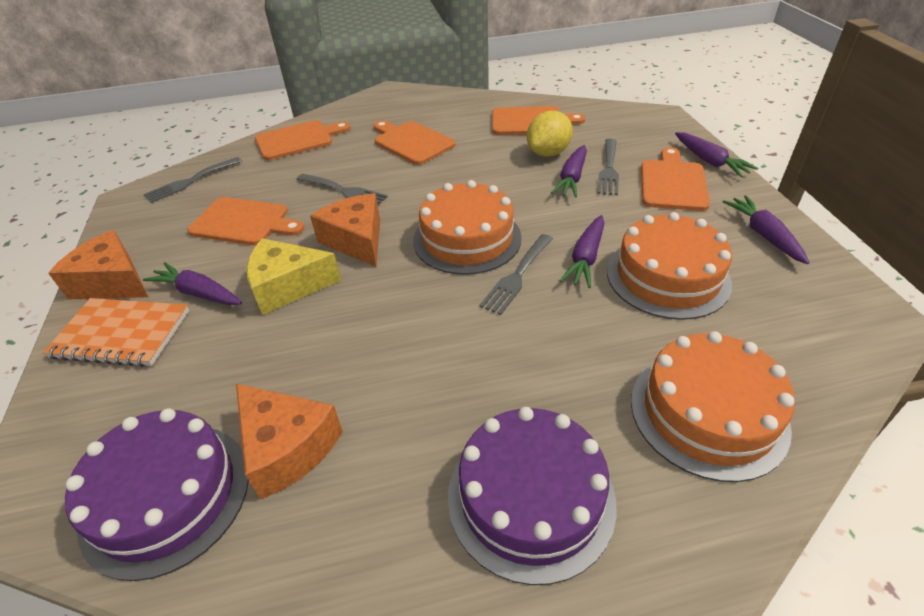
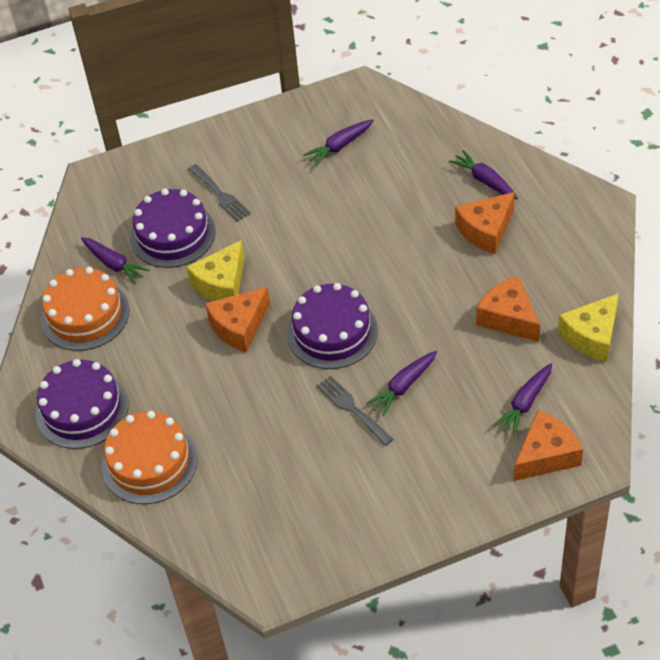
grey fork: [143,157,242,203] [296,174,388,205] [479,234,553,315] [597,139,619,195] = 4 -> [188,164,251,222] [316,375,393,446] = 2
orange cake: [413,180,522,275] [607,212,732,320] [631,331,795,482] = 3 -> [41,267,129,351] [102,411,198,504] = 2
orange cheese: [48,230,148,299] [236,384,343,499] [310,193,380,267] = 3 -> [205,287,270,352] [455,192,515,254] [476,276,540,342] [513,410,583,481] = 4
orange cutting board: [187,197,304,245] [255,120,351,160] [374,120,455,165] [492,106,585,135] [641,147,710,211] = 5 -> none = 0
orange notebook: [43,298,189,367] = 1 -> none = 0
purple cake: [65,408,249,581] [448,407,617,585] = 2 -> [35,359,129,449] [130,188,216,268] [287,283,378,369] = 3
yellow cheese: [247,238,341,315] = 1 -> [186,240,245,301] [558,293,619,362] = 2
yellow lemon: [527,110,573,157] = 1 -> none = 0

